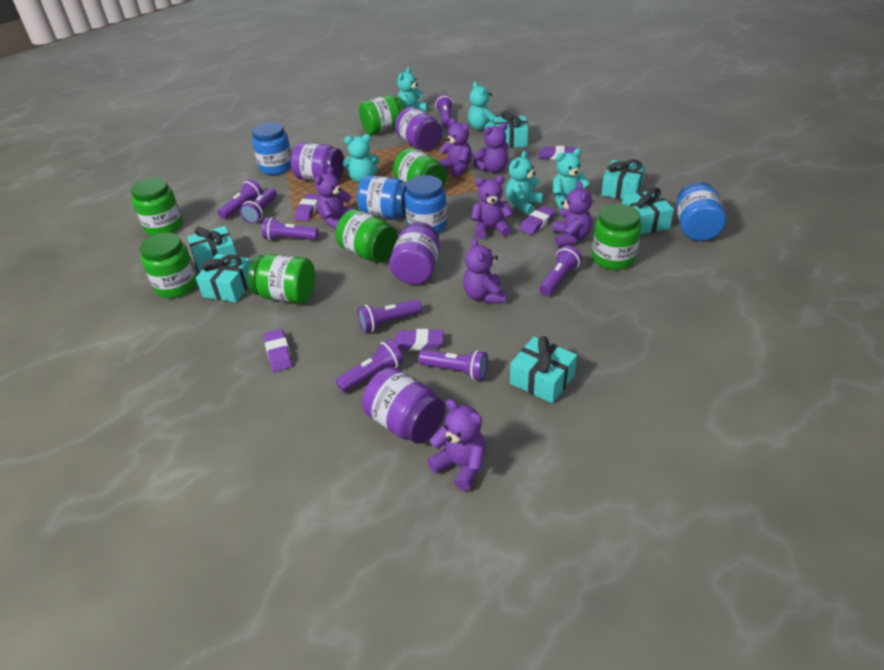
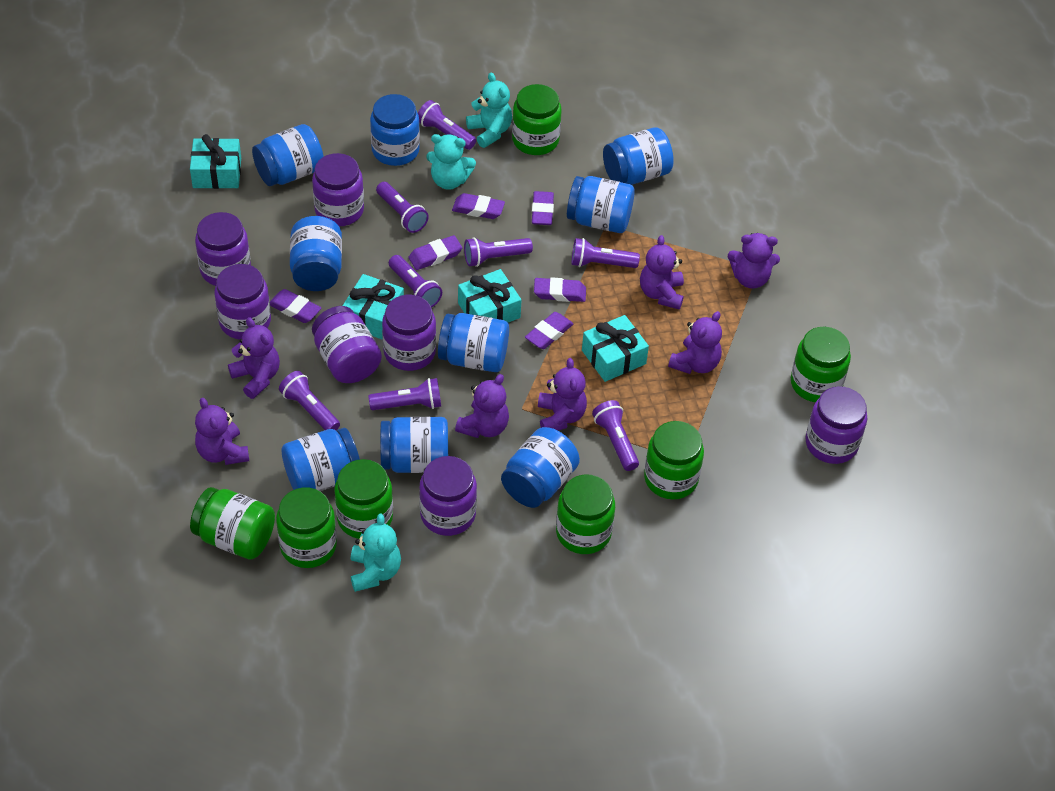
blue jar: [252,122,292,175] [357,175,407,219] [404,175,447,234] [676,182,726,241] = 4 -> [252,124,324,186] [281,428,360,491] [290,216,342,291] [370,94,420,166] [380,417,448,473] [438,313,509,372] [501,427,580,508] [567,176,635,233] [603,127,674,185] = 9
purple eraser: [264,329,292,372] [294,193,320,221] [394,329,444,351] [519,206,556,235] [539,146,575,160] = 5 -> [270,289,321,323] [408,235,462,270] [452,193,505,219] [525,312,573,349] [532,191,554,225] [534,277,586,302] = 6
purple jar: [291,142,344,181] [362,367,445,444] [389,222,440,285] [395,107,442,151] = 4 -> [195,212,251,286] [215,264,271,339] [312,153,364,226] [312,306,382,383] [382,295,436,371] [419,456,477,536] [806,386,867,464] = 7
turquoise gift: [187,226,237,272] [196,254,251,302] [494,111,528,148] [510,336,577,403] [601,159,645,199] [622,187,674,234] = 6 -> [190,134,241,189] [343,274,404,340] [458,269,521,322] [582,315,649,382] = 4
turquoise teddy bear: [342,134,380,183] [397,67,428,112] [468,82,496,130] [506,151,543,215] [553,148,590,210] = 5 -> [351,514,401,592] [426,134,476,190] [466,73,512,148] = 3

